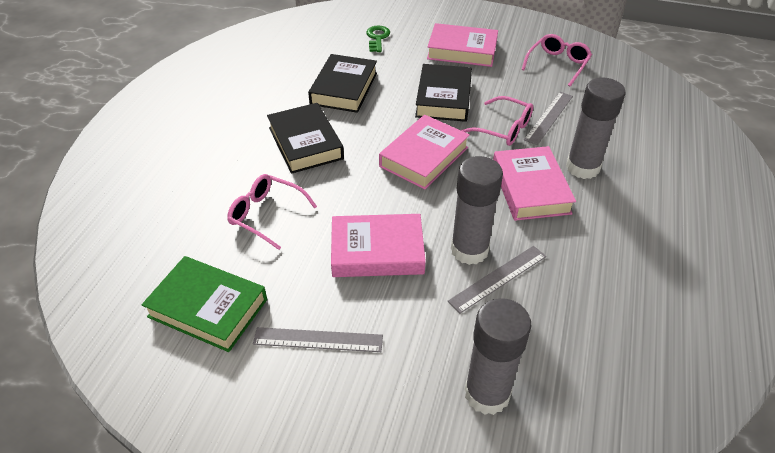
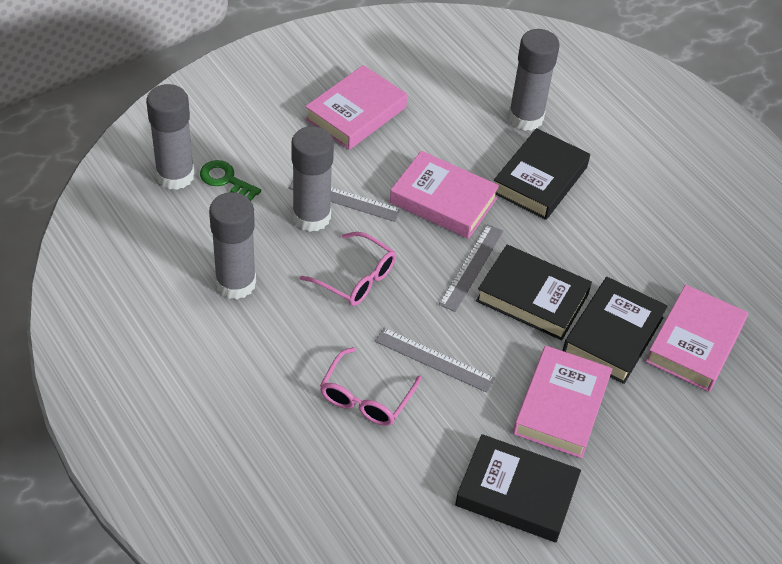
black book: [267,103,344,174] [308,54,377,113] [415,64,472,122] = 3 -> [455,434,581,542] [476,245,592,340] [494,128,590,220] [562,277,668,384] = 4
green book: [142,256,267,352] = 1 -> none = 0
grey glue stick: [451,156,503,265] [464,298,531,415] [566,77,626,179] = 3 -> [146,84,195,190] [209,192,256,299] [291,126,334,232] [508,29,560,131] = 4
pink glasses: [227,174,317,250] [461,96,533,146] [522,34,592,87] = 3 -> [300,232,396,306] [320,347,421,426] = 2

